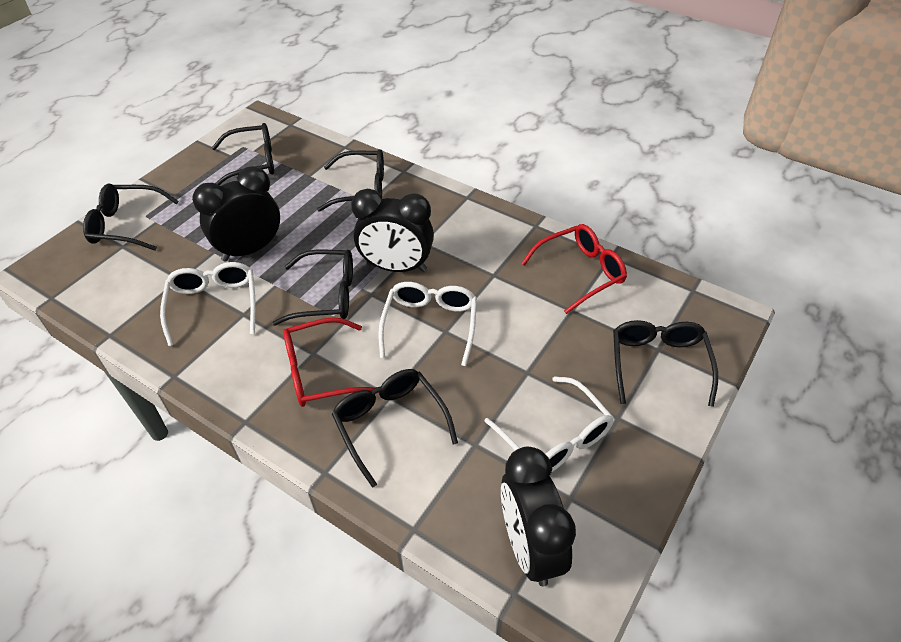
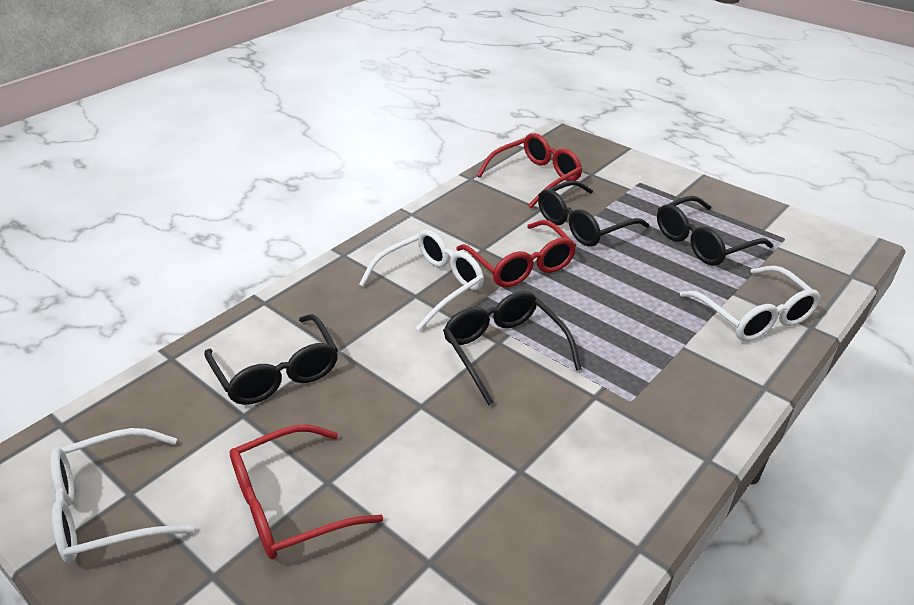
black clock: [192,166,280,262] [351,189,434,272] [501,447,576,586] = 3 -> none = 0
black glasses: [83,184,179,251] [212,123,274,185] [273,250,353,326] [317,149,384,212] [332,369,458,488] [613,320,718,407] = 6 -> [204,314,338,405] [443,291,582,405] [538,180,649,247] [657,196,773,266] = 4
red glasses: [283,317,379,407] [521,224,627,314] = 2 -> [230,425,383,560] [456,220,576,287] [477,133,583,208] = 3

